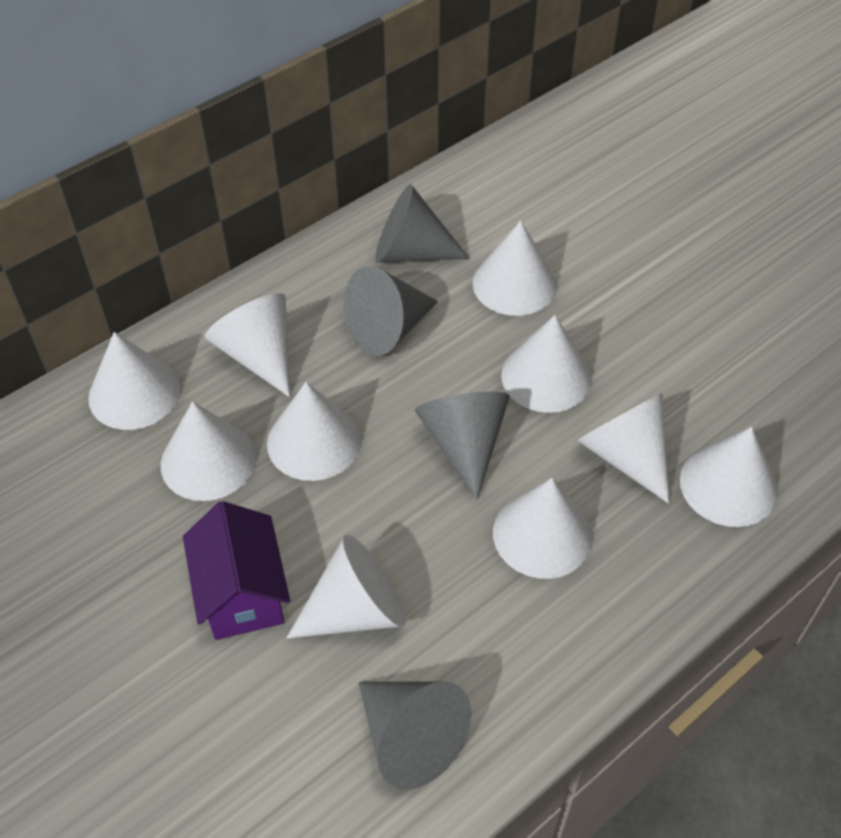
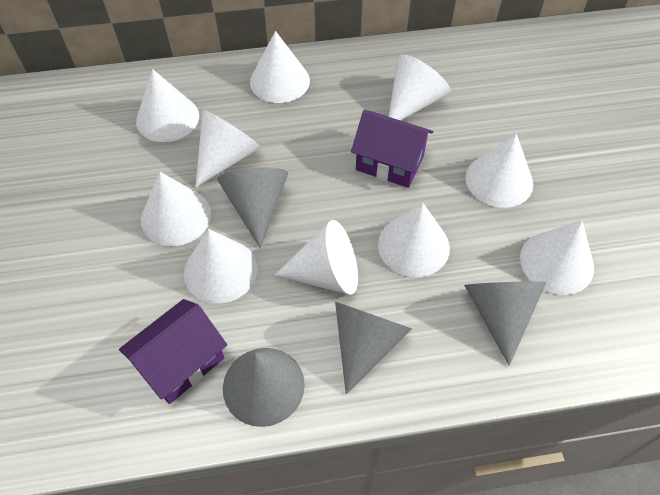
purple house: [183,501,290,640] = 1 -> [119,299,227,404] [351,110,433,188] = 2

